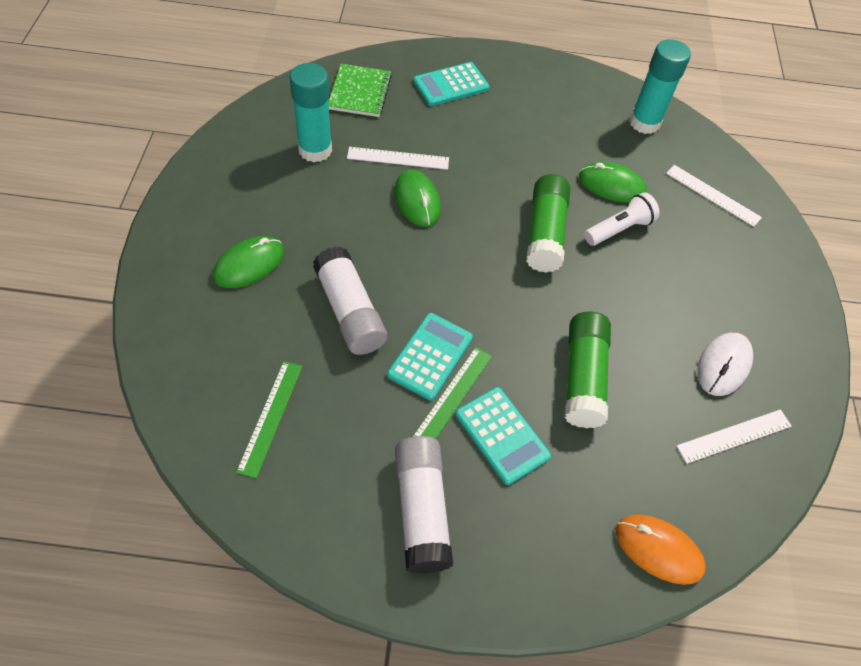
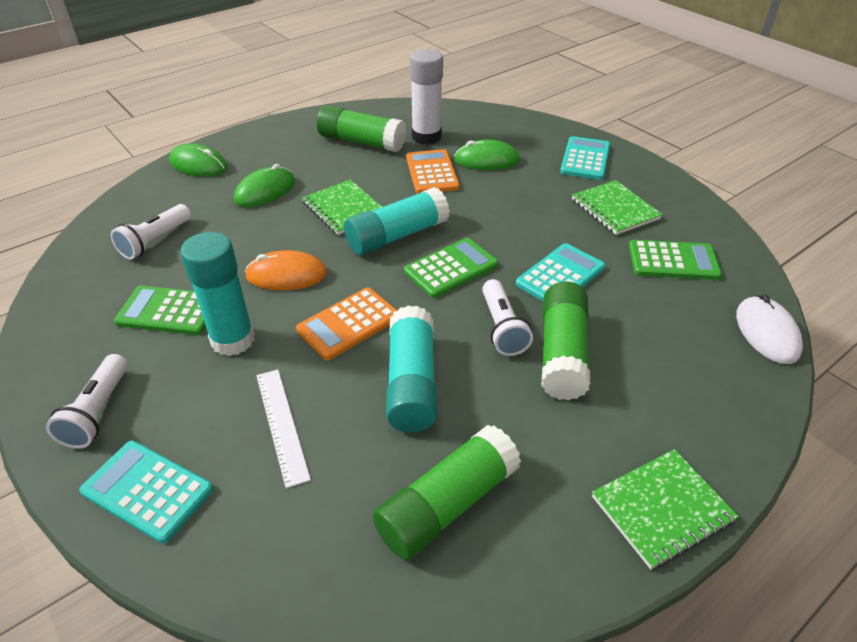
green calculator: none = 0 -> [114,286,206,335] [404,238,498,298] [629,240,722,280] = 3
green glue stick: [526,174,570,273] [564,312,611,428] = 2 -> [317,105,406,152] [373,425,521,560] [542,281,590,400] = 3
green notebook: [328,64,392,117] = 1 -> [302,180,382,235] [572,180,663,235] [592,449,739,569] = 3
green ruler: [236,361,302,478] [412,347,492,439] = 2 -> none = 0
orange calculator: none = 0 -> [296,287,398,360] [406,149,460,194] = 2
turquoise glue stick: [289,63,332,162] [629,39,691,134] = 2 -> [180,232,255,356] [344,187,450,255] [386,305,438,432] = 3
white flashlight: [584,192,660,246] = 1 -> [46,354,128,449] [111,204,191,259] [482,279,533,356] = 3
white glue stick: [313,247,387,355] [395,436,453,574] = 2 -> [410,49,443,145] = 1
white ruler: [347,147,449,170] [666,165,762,227] [677,409,792,464] = 3 -> [256,370,311,488] = 1

